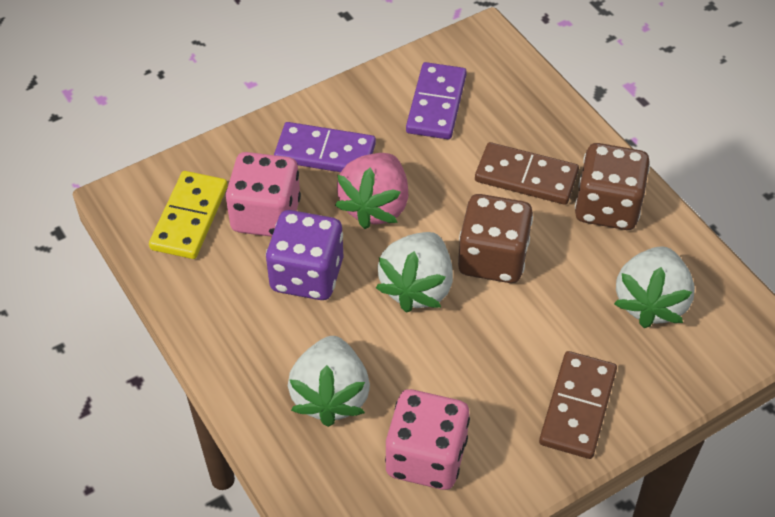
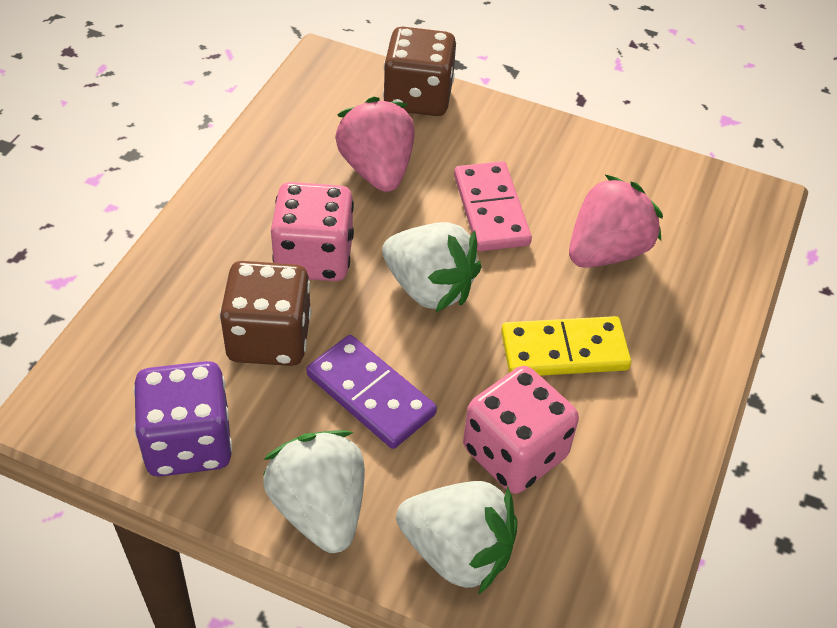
brown domino: [475,142,579,205] [539,351,617,459] = 2 -> none = 0
pink domino: none = 0 -> [454,161,532,251] = 1
pink strawberry: [335,153,408,229] = 1 -> [335,96,414,192] [569,175,663,268] = 2
purple domino: [274,122,376,172] [406,62,467,139] = 2 -> [306,335,437,449] = 1

